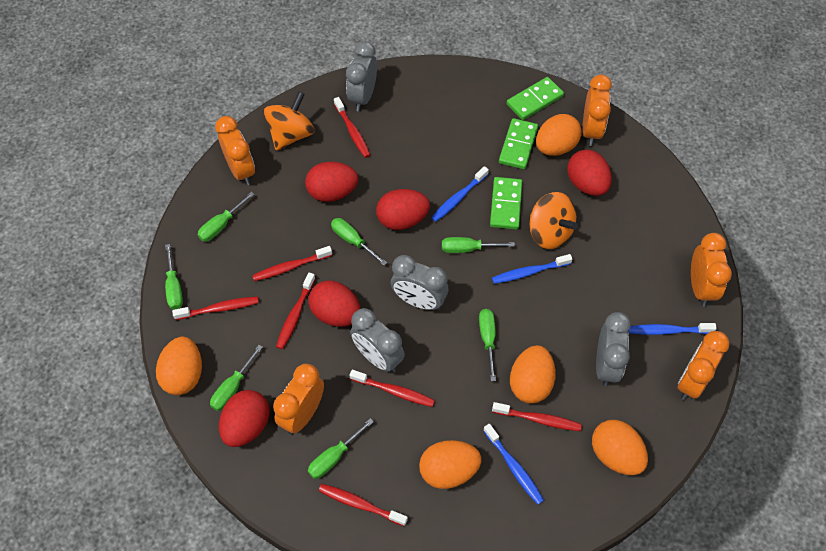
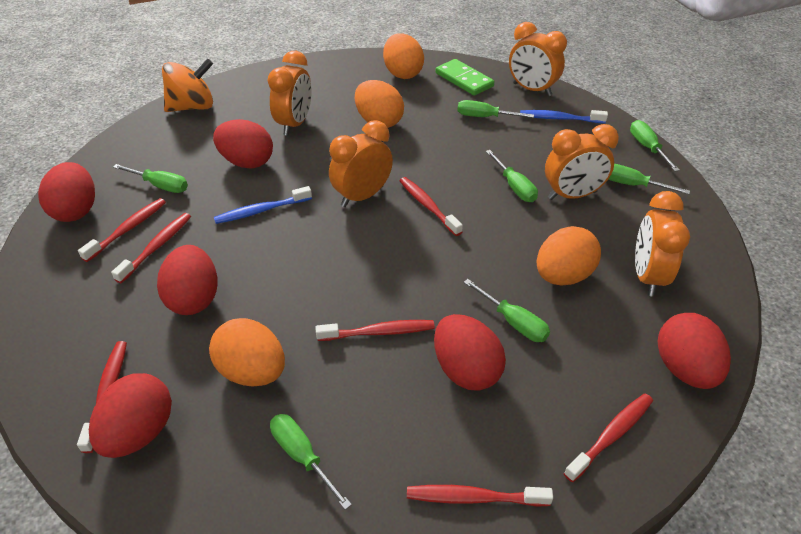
blue toothbrush: [431,166,489,222] [483,424,544,505] [492,254,572,284] [628,323,717,335] = 4 -> [214,186,312,224] [520,110,608,123] = 2
green domino: [490,177,522,230] [499,118,538,169] [507,77,564,120] = 3 -> [436,59,494,96] = 1
grey clock: [346,41,377,111] [350,308,405,372] [391,255,448,310] [596,312,631,387] = 4 -> none = 0
orange egg: [156,337,202,395] [419,440,481,489] [510,345,556,404] [536,114,582,156] [592,420,648,475] = 5 -> [209,318,285,387] [355,80,404,128] [383,33,424,79] [537,226,601,286] = 4
orange spinning top: [264,91,314,151] [530,192,578,249] = 2 -> [162,58,213,112] = 1
red egg: [219,390,269,447] [305,162,358,202] [308,281,361,327] [376,189,430,230] [567,150,612,196] = 5 -> [38,162,95,222] [89,373,172,458] [157,245,218,315] [213,119,273,169] [434,314,506,391] [658,313,731,389] = 6

